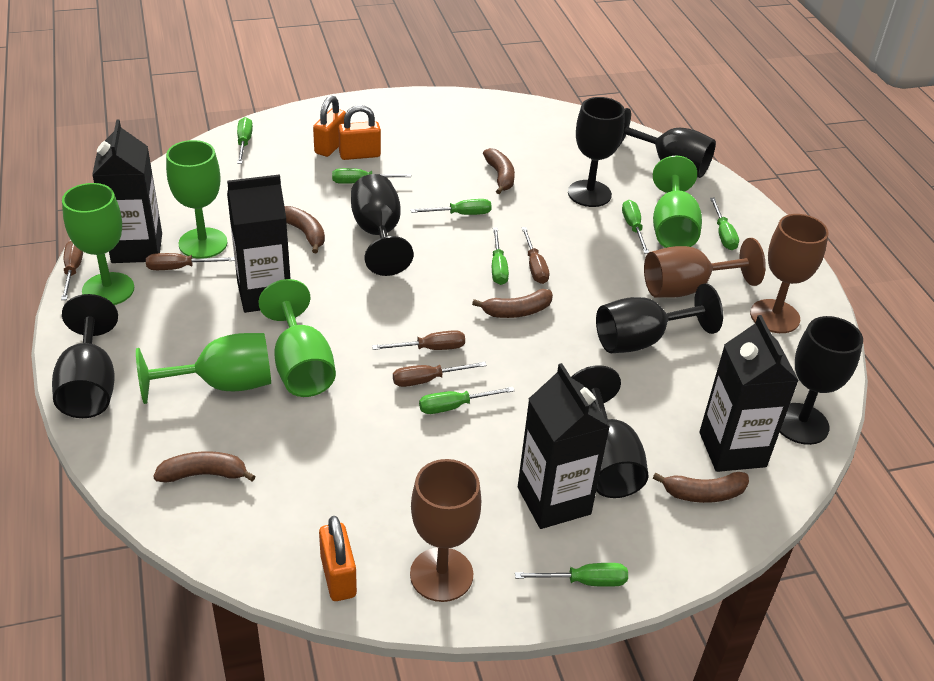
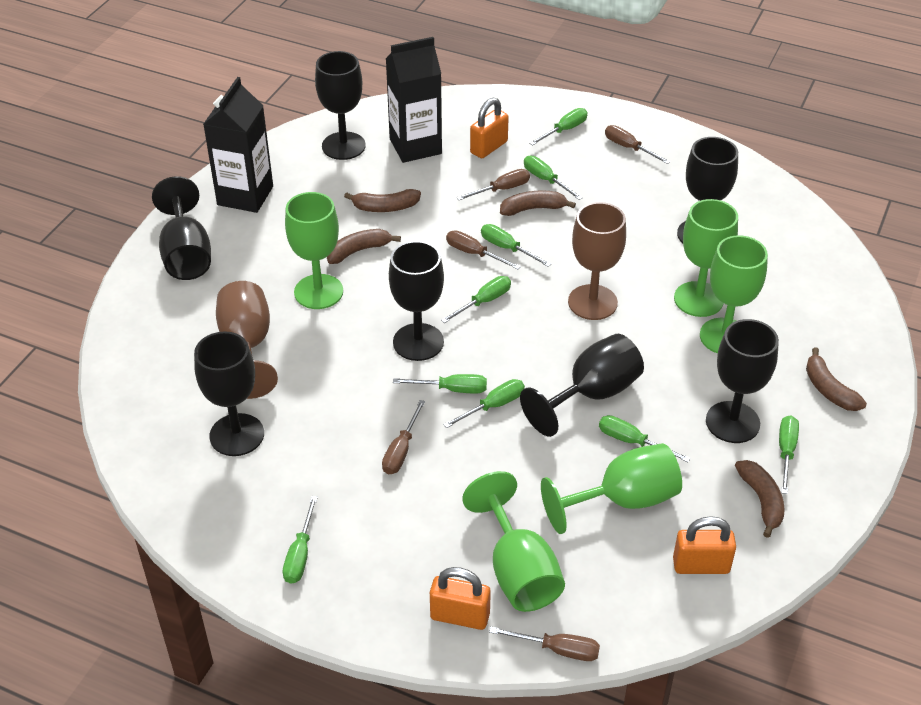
black carton: [92,119,162,263] [227,174,290,313] [518,363,610,529] [699,315,799,472] = 4 -> [204,77,273,213] [386,37,442,163] = 2
brown goblet: [410,459,481,602] [644,238,766,298] [750,214,829,333] = 3 -> [216,281,278,399] [568,202,626,320] = 2
green screwdriver: [237,117,253,164] [332,168,411,184] [411,199,492,215] [419,387,515,414] [492,228,509,285] [515,563,628,587] [622,200,649,254] [710,198,739,250] = 8 -> [283,496,318,584] [393,374,487,393] [441,276,511,323] [443,379,525,428] [481,224,551,267] [524,156,583,200] [529,108,588,145] [599,415,691,462] [779,415,799,494] = 9

